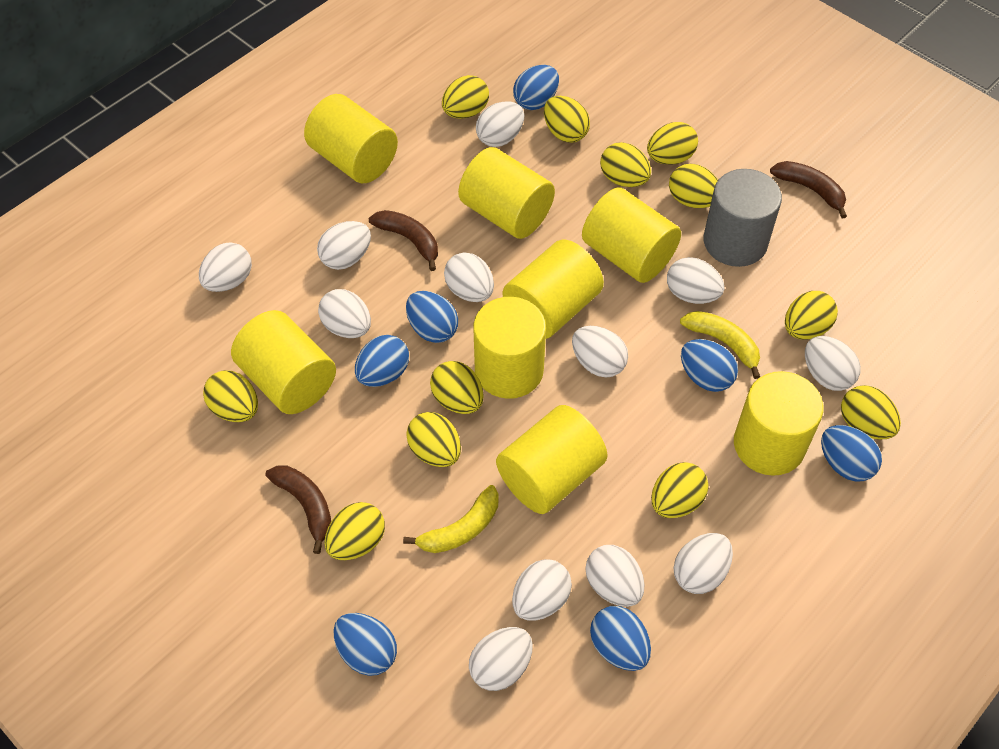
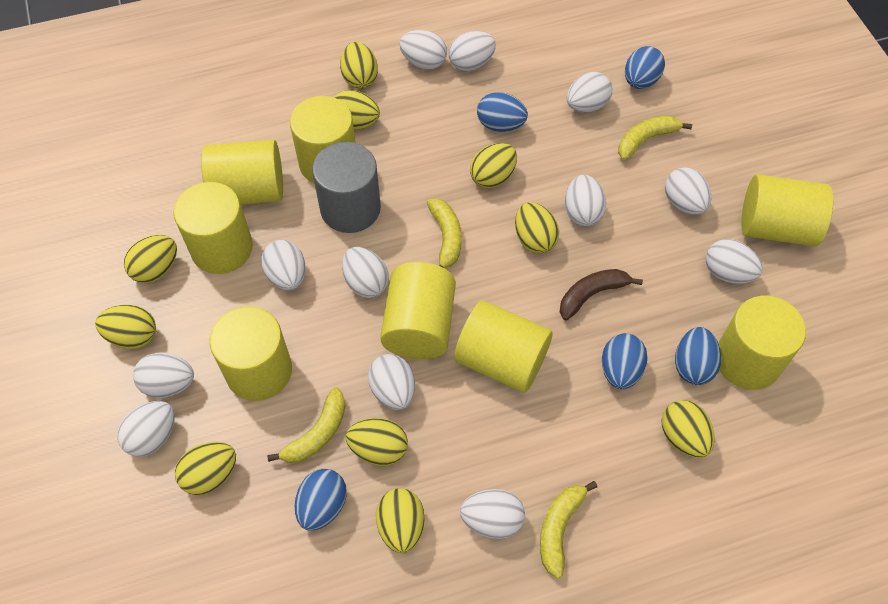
blue egg: [333,613,397,676] [355,335,409,387] [406,291,458,343] [513,65,559,110] [590,606,651,671] [681,339,738,392] [821,425,882,482] = 7 -> [295,469,347,531] [477,92,528,132] [602,333,648,389] [625,46,665,89] [675,327,721,385] = 5
brown banana: [265,466,331,554] [369,210,438,271] [770,161,847,219] = 3 -> [560,269,643,321] = 1
yellow banana: [403,485,499,553] [680,311,760,379] = 2 -> [267,387,346,463] [427,199,462,268] [540,481,597,579] [618,115,692,160] = 4
yellow egg: [203,370,258,422] [324,502,385,560] [406,412,461,467] [430,361,484,414] [442,75,489,119] [544,96,590,143] [600,142,651,187] [647,122,698,165] [651,462,708,518] [669,164,718,208] [785,291,838,340] [841,385,901,440] = 12 -> [95,305,156,349] [124,235,177,283] [175,442,236,495] [334,90,380,129] [340,42,378,89] [346,418,408,466] [376,488,425,553] [470,143,517,188] [515,202,559,254] [661,400,715,458] = 10

